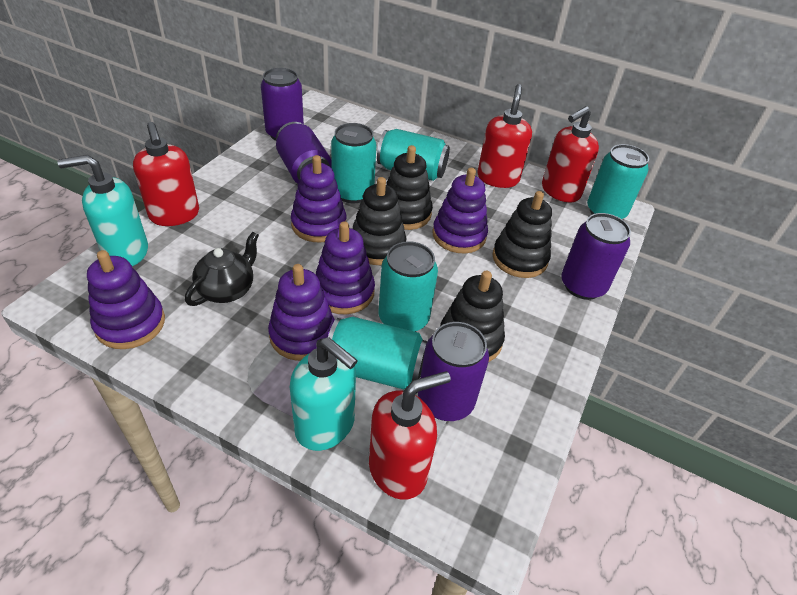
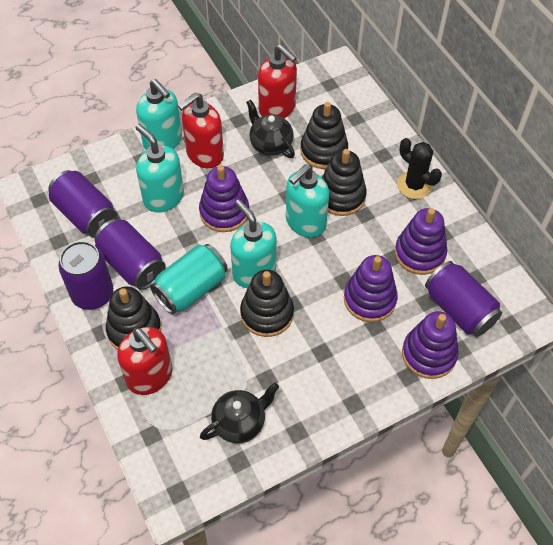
black cactus: none = 0 -> [397,138,442,199] = 1
black teapot: [185,232,259,306] = 1 -> [200,383,279,443] [246,100,295,158] = 2
purple stacking toy: [87,250,165,349] [268,264,335,361] [291,155,346,243] [316,221,375,314] [432,168,488,254] = 5 -> [199,165,249,232] [344,255,398,322] [395,208,447,275] [402,311,459,379] = 4
red soap dispenser: [133,122,199,226] [369,371,451,500] [478,84,532,188] [542,106,599,202] = 4 -> [117,327,172,395] [178,93,224,168] [258,44,297,118] = 3
turquoise can: [328,317,428,389] [331,123,376,203] [377,129,450,181] [378,241,438,332] [587,144,649,219] = 5 -> [150,244,228,315] = 1
turquoise soap dispenser: [57,155,148,266] [290,337,358,451] = 2 -> [136,79,182,150] [136,124,184,213] [230,199,276,288] [286,164,329,238] = 4

